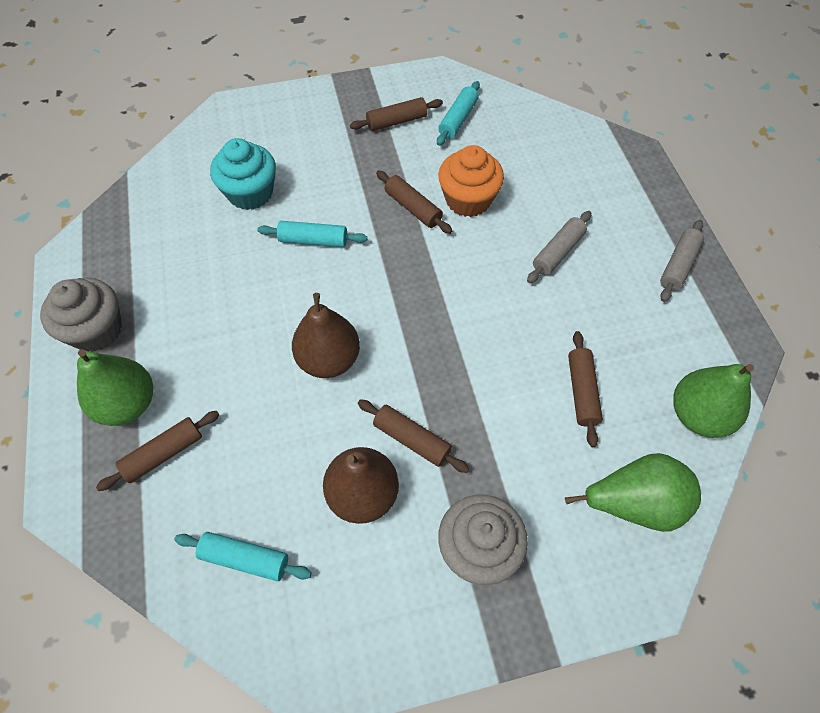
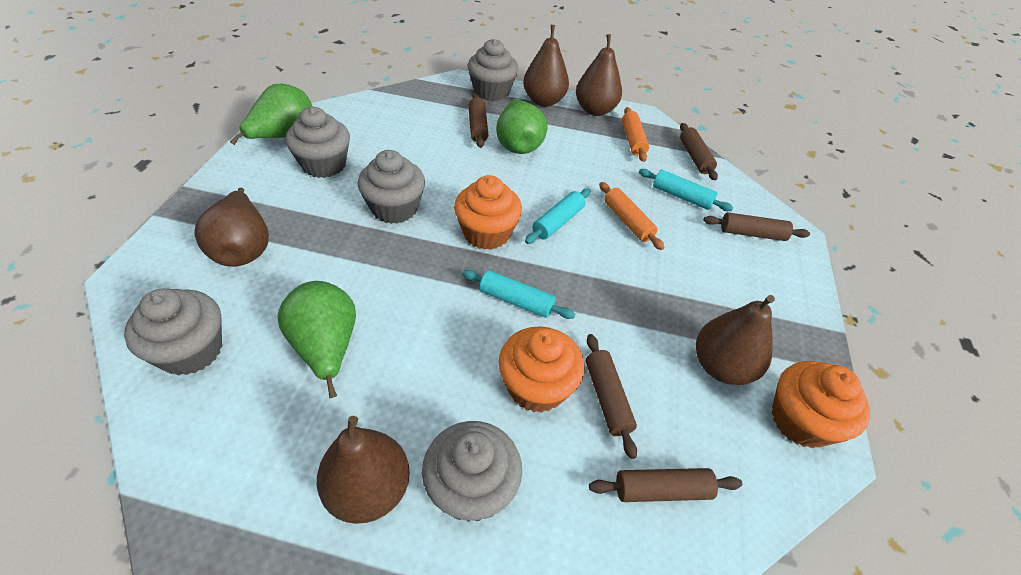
brown pear: [292,293,360,378] [323,447,399,524] = 2 -> [194,188,269,267] [317,416,410,524] [523,25,569,107] [576,34,622,116] [696,295,775,385] = 5
grey cupcake: [40,278,122,352] [438,494,528,585] = 2 -> [124,288,222,376] [286,107,350,178] [358,150,425,224] [422,421,522,522] [468,39,518,101] = 5
grey rolling pin: [527,211,591,283] [660,220,704,302] = 2 -> none = 0
orange cupcake: [438,145,504,217] = 1 -> [454,175,522,250] [499,326,585,413] [772,361,870,448] = 3
orange rolling pin: none = 0 -> [599,182,664,250] [622,107,649,162] = 2
turquoise cupcake: [210,138,276,210] = 1 -> none = 0

